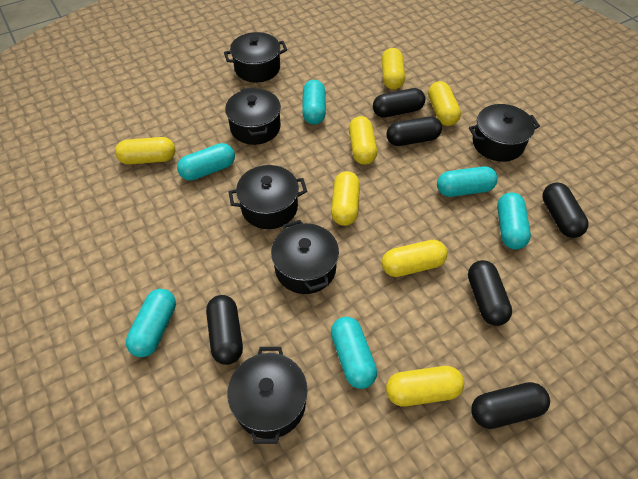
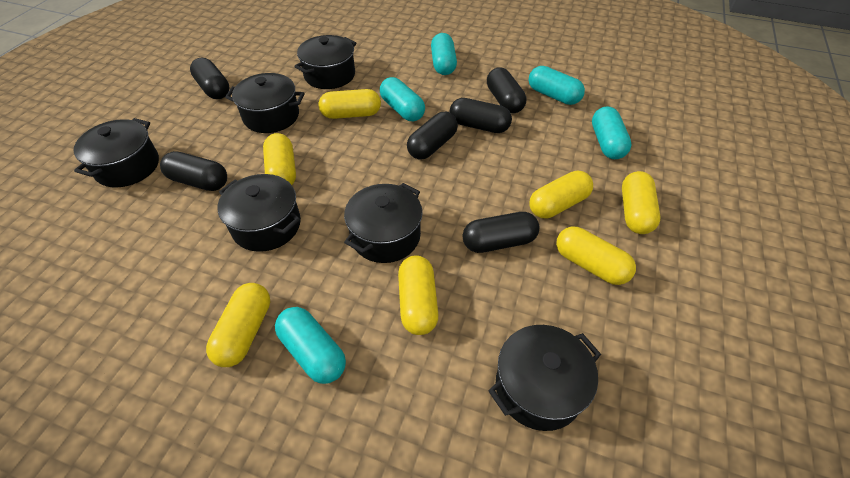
turquoise capsule: [126,289,176,357] [177,143,235,180] [302,80,326,125] [331,317,377,389] [437,166,498,197] [497,192,531,249] = 6 -> [275,307,346,384] [380,77,425,121] [431,33,457,75] [529,66,585,105] [592,106,632,159] = 5

